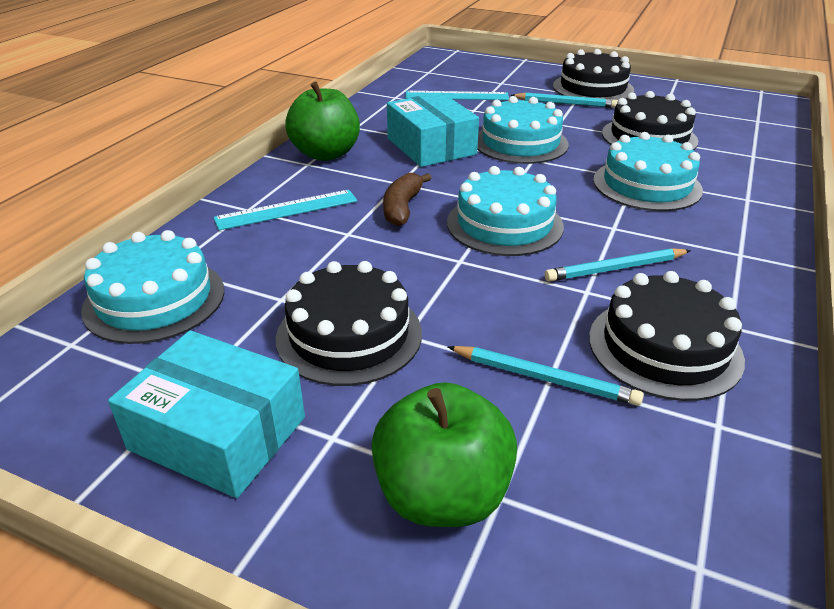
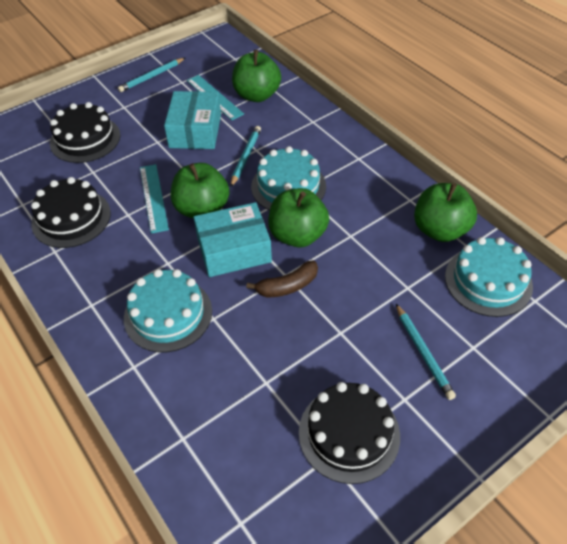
black cake: [276,261,422,386] [553,49,634,100] [589,271,745,401] [602,91,698,151] = 4 -> [31,177,111,248] [50,102,120,163] [299,382,400,484] = 3
green apple: [285,82,360,161] [371,382,517,527] = 2 -> [171,163,229,218] [232,50,281,102] [268,188,329,247] [414,183,477,242] = 4
turquoise cake: [81,230,224,344] [447,166,564,256] [477,96,569,164] [593,132,703,211] = 4 -> [124,269,212,352] [251,146,326,210] [445,237,533,317] = 3

